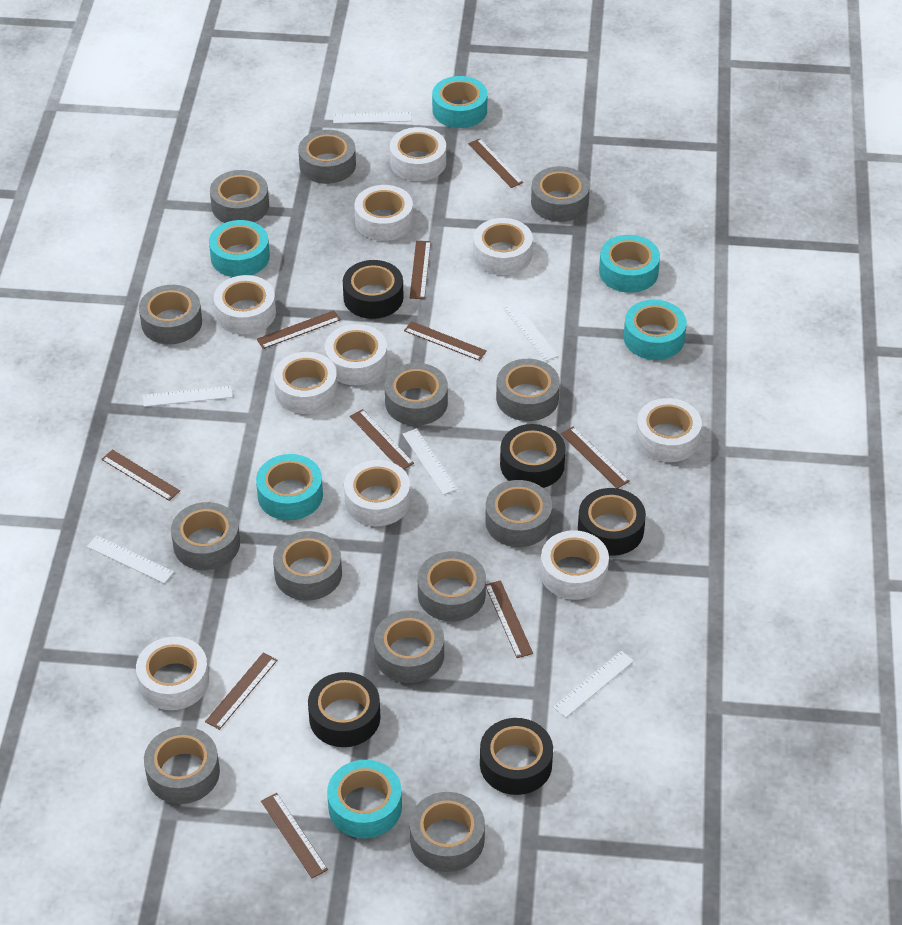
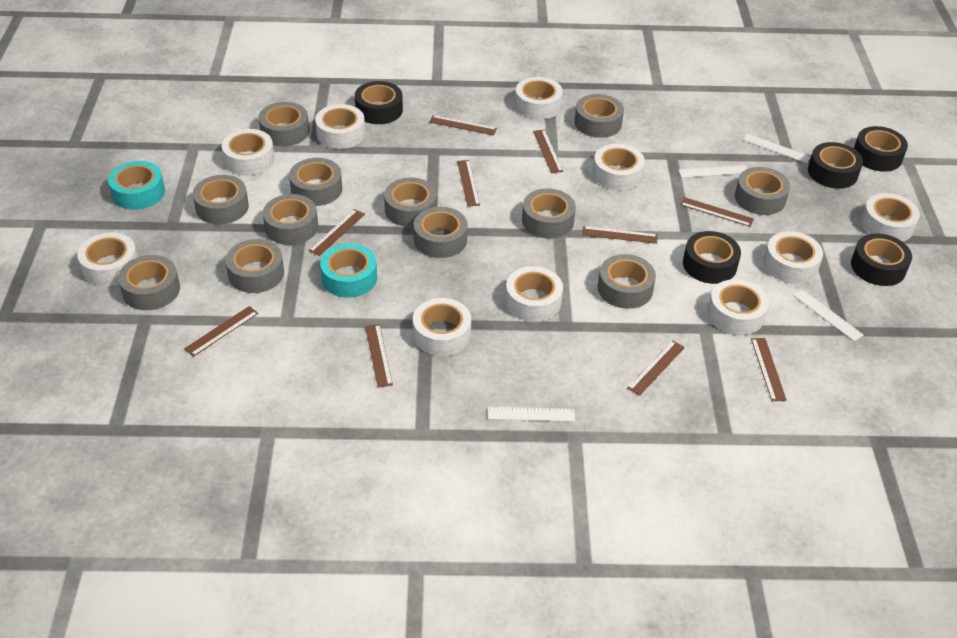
grey tape: [139,285,202,344] [144,727,220,804] [171,502,240,570] [210,170,269,223] [273,531,342,601] [298,130,356,184] [374,610,444,683] [385,363,448,426] [410,792,485,872] [418,551,486,621] [485,480,552,547] [496,359,560,421] [531,166,590,222] = 13 -> [118,255,180,310] [193,175,249,225] [225,239,284,293] [258,102,309,146] [263,194,318,245] [289,158,342,206] [384,178,437,227] [414,207,468,258] [522,188,576,239] [575,94,624,138] [598,254,656,309] [735,167,790,215] = 12
turquoise tape: [209,220,270,277] [256,454,323,520] [327,760,402,839] [432,76,488,128] [599,235,660,293] [624,300,687,360] = 6 -> [108,161,165,210] [320,243,377,298] = 2
white ruler: [87,535,174,584] [143,386,233,407] [333,112,411,124] [402,428,457,495] [503,302,559,361] [553,651,634,718] = 6 -> [488,407,575,422] [678,165,747,178] [743,134,811,163] [793,289,863,341] = 4

